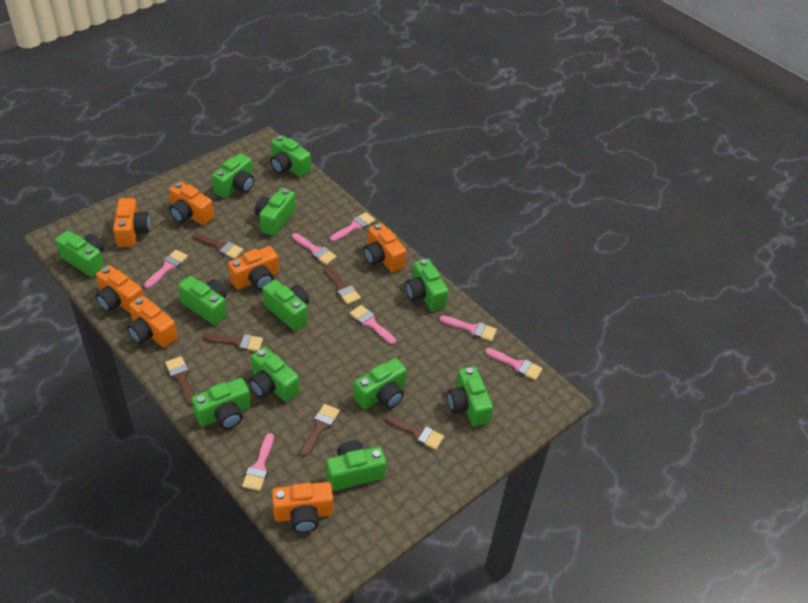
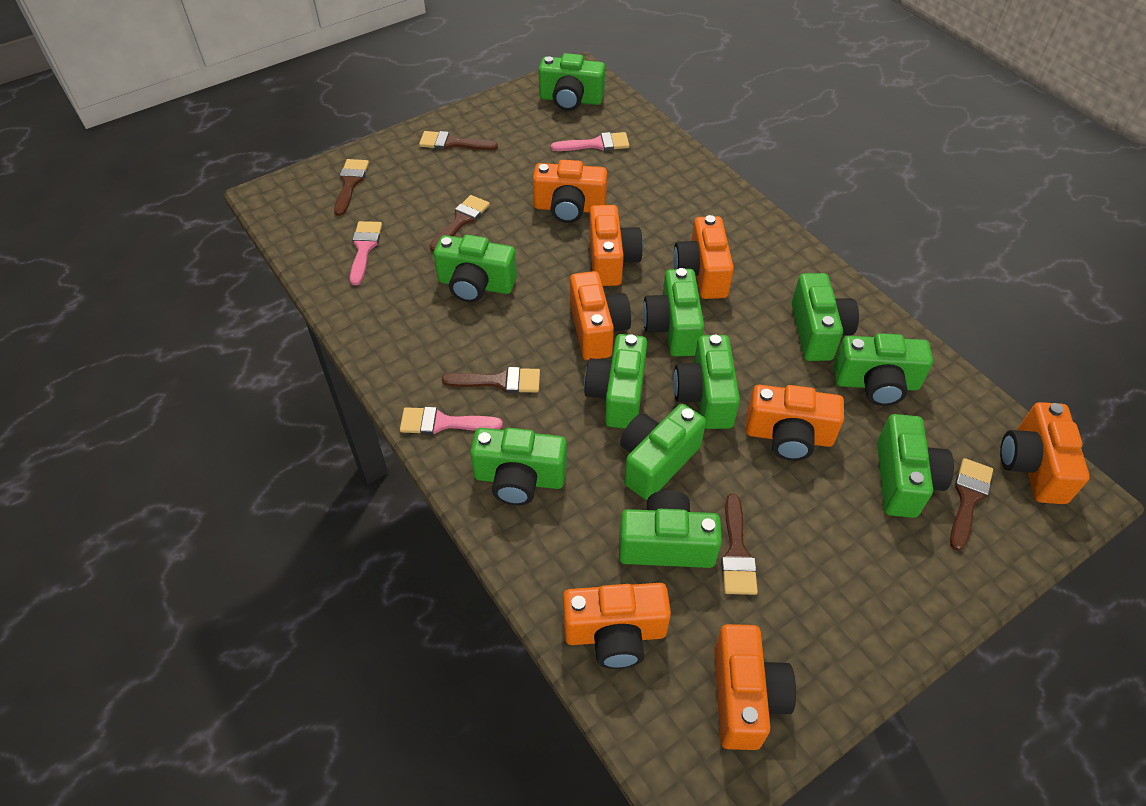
green camera: [55,231,104,277] [178,276,227,325] [191,378,251,429] [212,153,254,198] [249,347,300,402] [255,188,296,236] [262,280,309,331] [270,135,311,177] [326,440,386,491] [354,358,407,409] [406,259,448,311] [447,366,493,427] = 12 -> [434,235,517,303] [470,428,567,505] [538,53,605,111] [584,334,647,429] [619,490,722,568] [620,404,706,500] [643,268,704,357] [673,335,740,429] [792,273,859,361] [834,333,933,406] [877,414,954,518] = 11
orange camera: [95,265,144,314] [113,198,150,247] [127,296,178,348] [169,181,214,225] [228,246,279,290] [272,482,333,533] [363,223,406,273] = 7 -> [533,160,607,223] [563,583,671,669] [570,271,631,360] [589,205,643,286] [673,215,734,299] [714,624,796,750] [746,385,844,461] [1000,402,1090,504] = 8
pink brush: [144,250,188,289] [242,433,274,491] [292,233,337,265] [330,212,375,242] [350,305,396,344] [439,315,497,341] [485,348,543,380] = 7 -> [350,221,382,285] [400,407,503,435] [551,132,630,151] = 3

